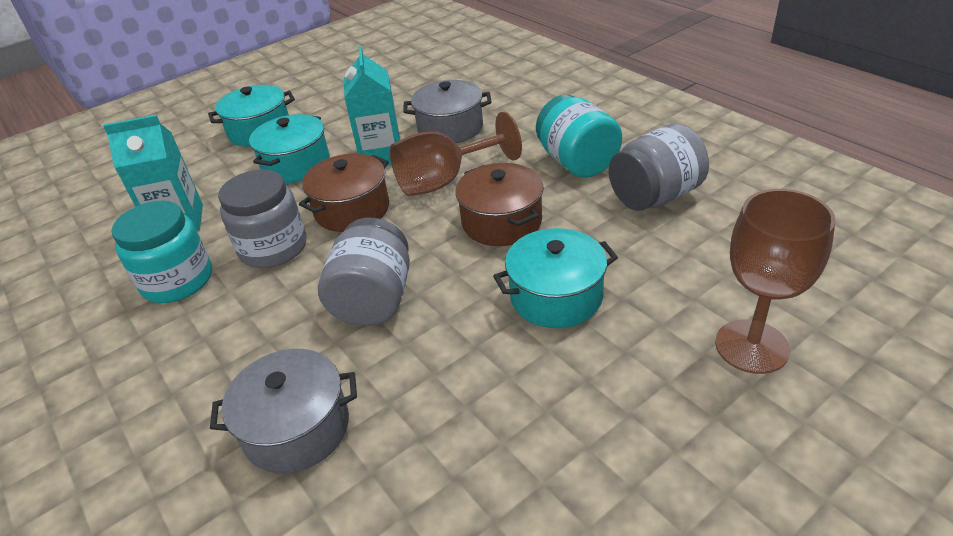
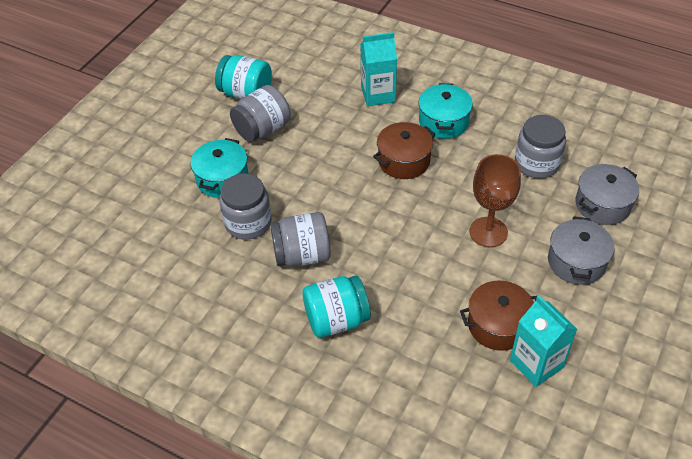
brown goblet: [390,112,522,196] [715,189,835,374] = 2 -> [469,154,521,247] = 1
grey jar: [218,170,306,268] [318,218,410,326] [609,123,709,211] = 3 -> [219,174,271,240] [230,85,291,142] [270,212,331,267] [515,115,566,178] = 4
turquoise pot: [208,85,295,147] [249,114,330,183] [493,228,618,328] = 3 -> [190,138,249,198] [418,83,473,139] = 2

